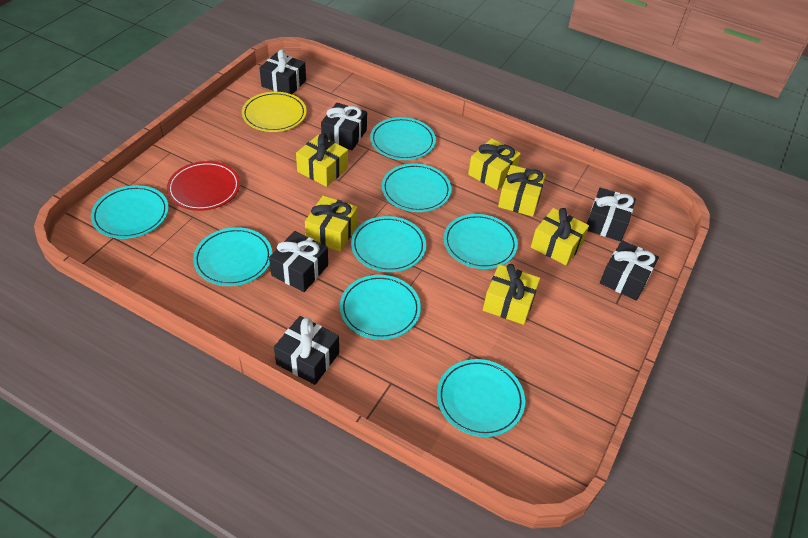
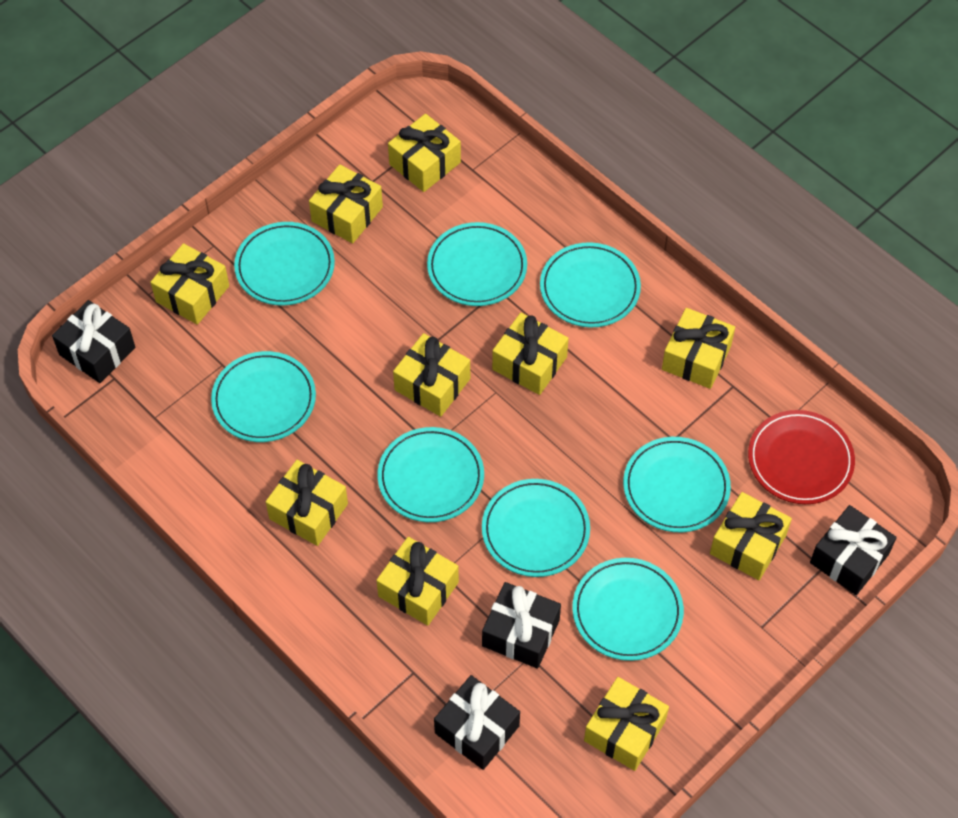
black gift: [260,49,306,94] [269,231,328,292] [274,316,339,385] [321,103,367,150] [587,188,636,241] [600,240,659,301] = 6 -> [52,300,135,383] [434,675,520,770] [482,582,561,668] [810,505,897,595] = 4
yellow gift: [296,133,348,187] [305,195,358,252] [468,138,521,190] [483,264,540,325] [498,165,546,217] [531,208,589,265] = 6 -> [151,243,229,325] [266,460,348,546] [309,164,383,243] [376,537,459,626] [388,114,461,192] [393,333,470,417] [492,313,569,395] [584,677,669,771] [662,308,735,389] [710,492,792,580] = 10
yellow plate: [242,92,307,132] = 1 -> none = 0

